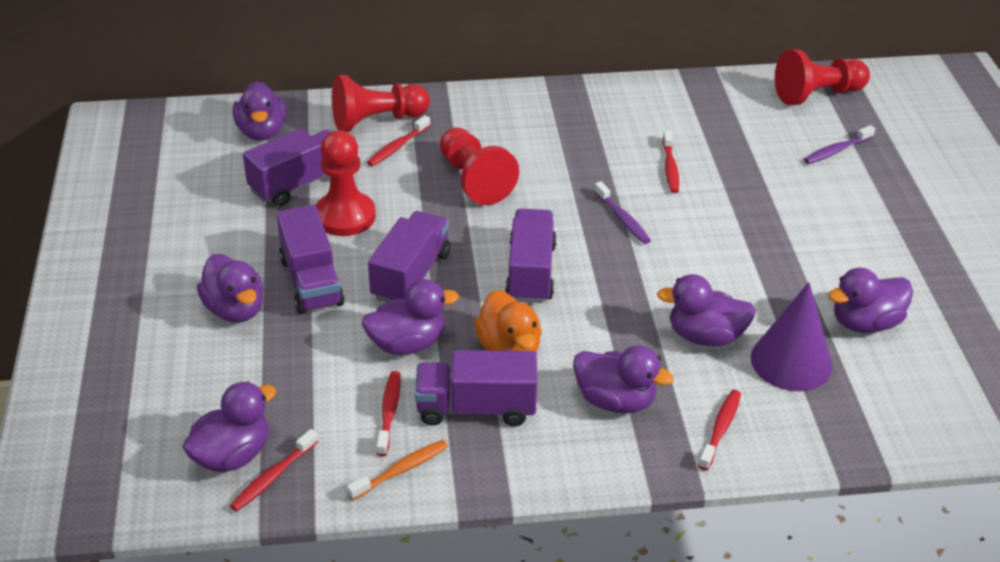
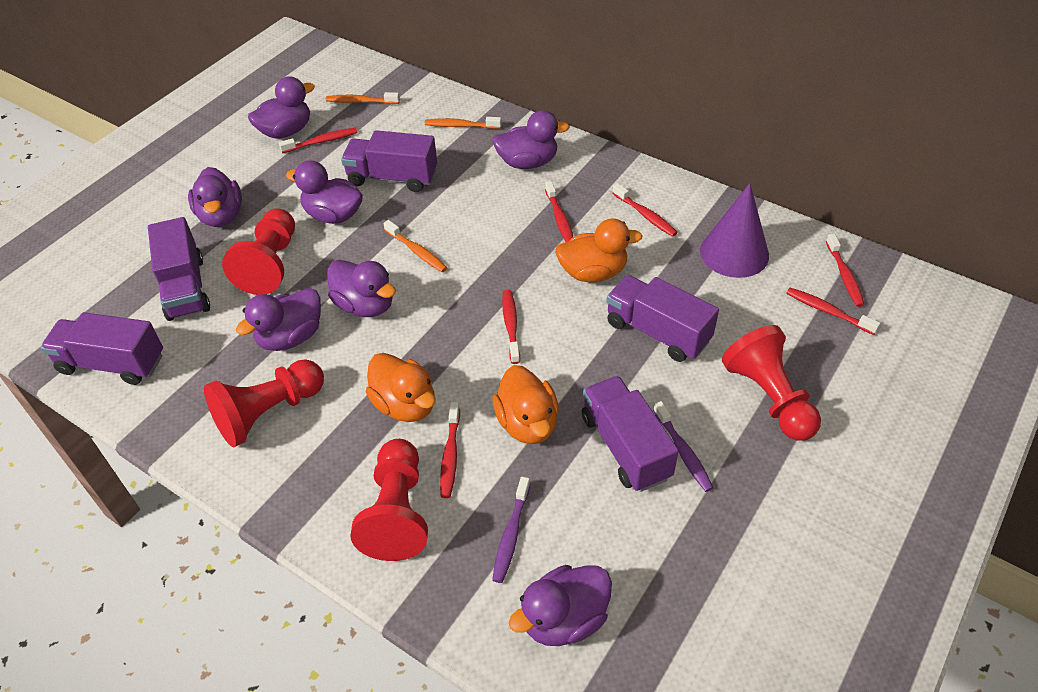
orange duck: [474,290,542,352] = 1 -> [366,353,435,422] [493,365,559,444] [555,219,643,282] = 3
orange toothbrush: [347,440,448,500] = 1 -> [325,92,400,104] [383,220,448,272] [425,117,502,129] = 3
red toothbrush: [230,429,318,512] [367,115,431,166] [376,371,401,456] [662,130,679,193] [698,390,741,470] = 5 -> [279,128,358,153] [440,402,460,498] [502,290,520,364] [545,181,573,242] [613,183,678,237] [786,288,880,335] [826,234,865,307] = 7

